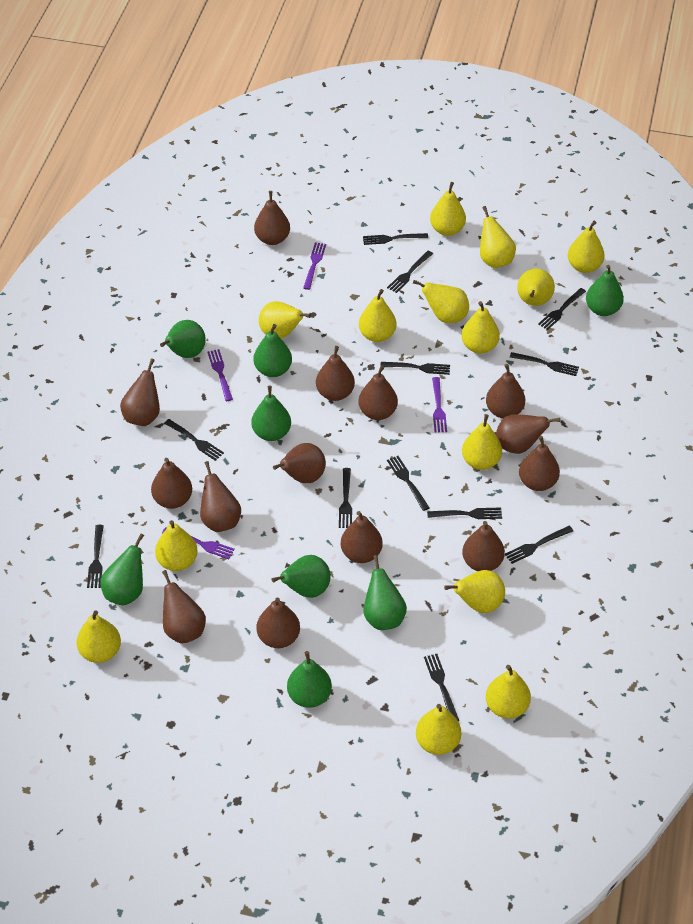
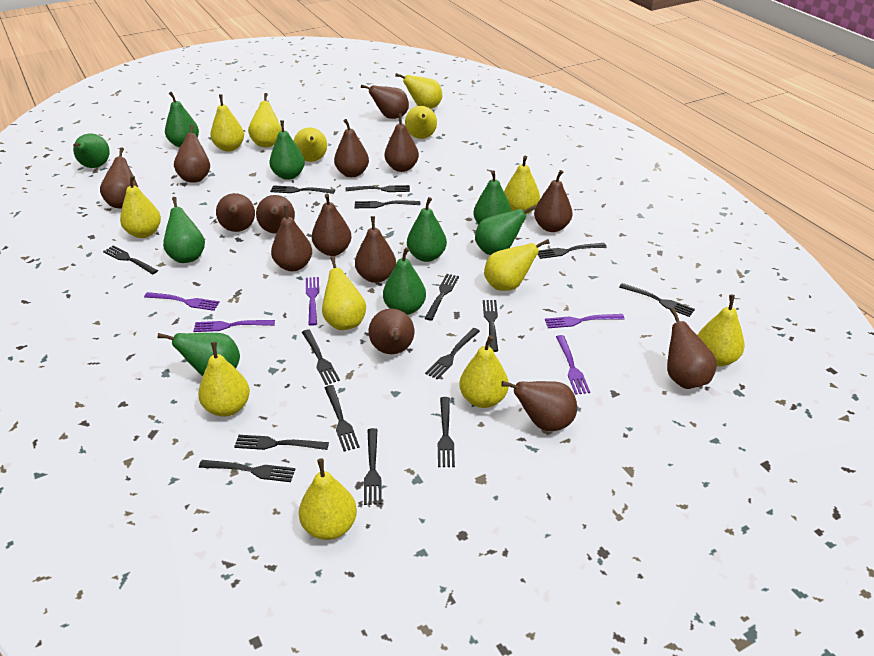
black fork: [87,525,104,588] [164,419,224,461] [339,468,352,528] [363,233,428,245] [380,362,450,375] [387,251,433,293] [387,456,430,511] [424,654,459,721] [427,507,502,519] [505,526,573,564] [510,352,579,376] [538,288,586,330] = 12 -> [103,245,158,275] [199,460,295,482] [234,435,329,450] [270,185,335,194] [302,329,340,385] [325,385,360,451] [346,185,410,192] [354,200,420,208] [364,428,382,505] [425,274,459,321] [425,328,480,380] [438,397,455,467] [483,300,498,352] [538,243,606,259] [619,283,695,317] = 15
green pear: [100,533,144,605] [160,320,206,358] [251,386,291,441] [254,324,292,377] [271,555,331,598] [287,651,332,708] [363,555,407,630] [586,265,624,316] = 8 -> [73,133,110,168] [158,333,240,376] [163,197,205,263] [165,92,199,148] [269,120,305,180] [383,247,426,315] [407,197,447,262] [473,170,511,225] [475,205,536,255] = 9
purple fork: [162,527,235,559] [207,349,233,401] [303,243,326,290] [432,377,447,432] = 4 -> [144,292,220,311] [193,320,275,332] [306,277,319,326] [545,314,625,328] [556,335,590,395] = 5
yellow pear: [76,610,121,663] [155,520,198,571] [259,301,311,339] [359,289,396,342] [413,280,469,323] [416,704,461,755] [430,182,466,236] [444,570,505,613] [461,301,500,354] [462,414,502,470] [480,206,516,268] [486,665,531,719] [517,268,555,306] [568,221,605,273] = 14 -> [120,175,161,238] [198,342,250,417] [210,94,244,151] [248,93,282,147] [294,127,327,162] [299,458,357,540] [322,256,366,330] [395,73,442,109] [405,106,437,139] [459,335,509,408] [484,239,550,291] [504,156,540,214] [697,295,745,366] = 13

